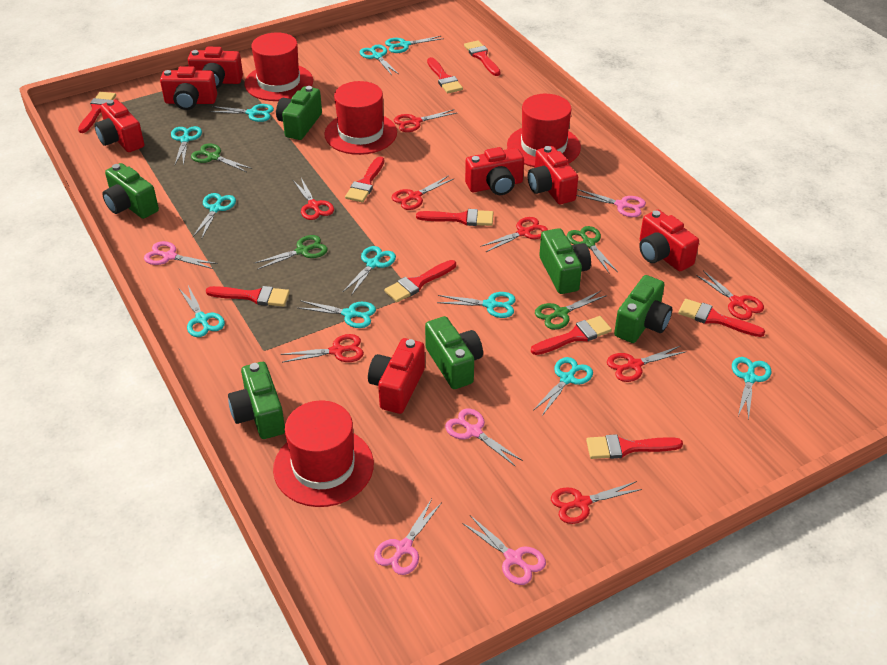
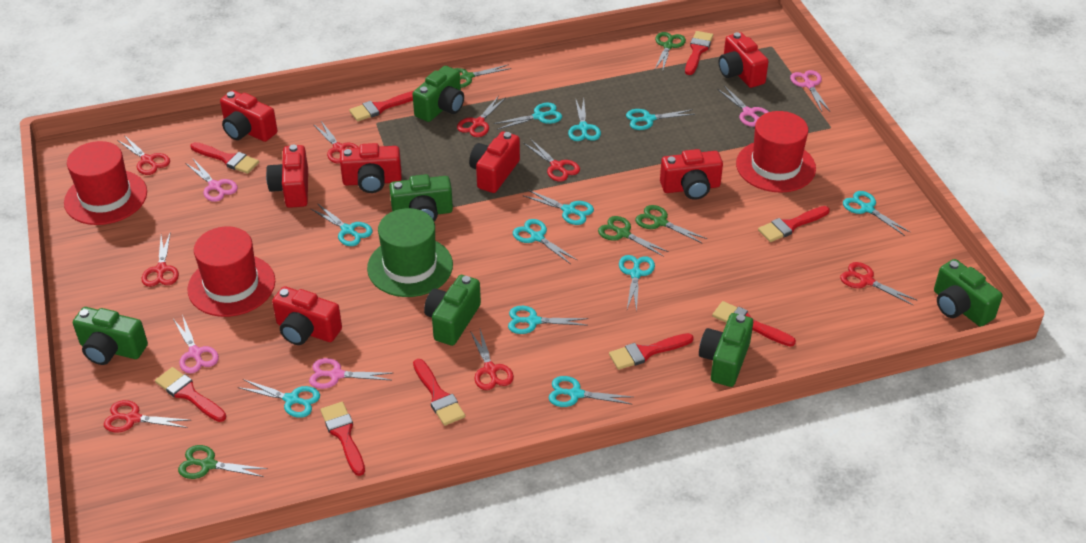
green hat: none = 0 -> [367,208,453,297] = 1
green scissors: [191,144,252,172] [253,235,328,270] [535,291,607,330] [567,226,618,274] = 4 -> [178,445,268,479] [454,64,512,88] [598,216,669,257] [635,205,707,244] [655,32,686,70] = 5
red brush: [78,92,116,133] [206,286,290,307] [345,157,384,202] [384,260,456,302] [416,209,494,226] [427,57,463,93] [464,40,501,76] [531,316,612,355] [586,434,683,459] [678,299,765,337] = 10 -> [155,367,226,422] [191,142,259,174] [320,402,365,476] [349,91,413,122] [413,359,465,426] [609,333,694,370] [685,31,713,75] [712,301,796,347] [758,206,830,242] = 9
red hat: [245,32,313,101] [273,401,374,507] [324,81,397,155] [507,94,581,167] = 4 -> [64,141,147,225] [187,227,275,317] [736,111,816,192] = 3

